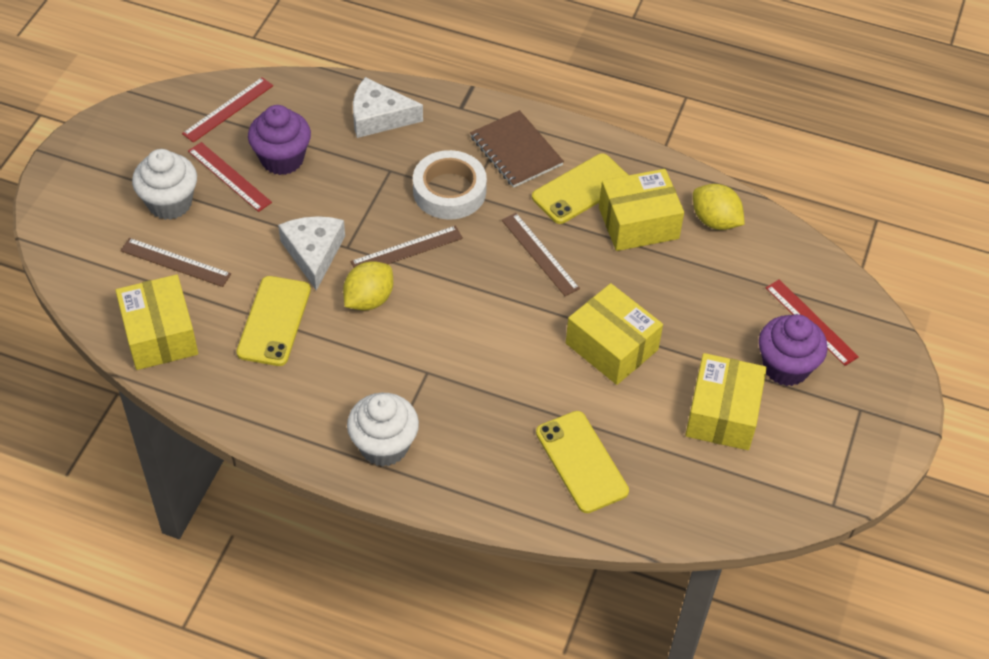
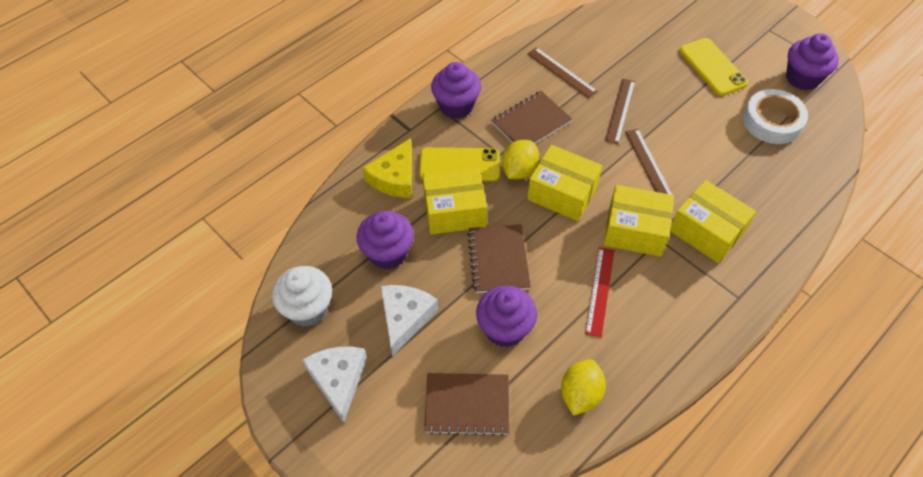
brown notebook: [470,110,564,188] = 1 -> [424,373,509,436] [467,224,531,293] [491,91,572,144] = 3
purple cupcake: [248,105,311,175] [759,314,828,386] = 2 -> [357,211,414,270] [431,62,481,119] [476,286,537,347] [786,33,839,90] = 4
red ruler: [182,77,273,143] [188,142,272,212] [766,279,859,366] = 3 -> [585,247,615,337] = 1
white cupcake: [132,149,197,220] [347,393,419,467] = 2 -> [272,266,332,327] = 1
yellow cheese: none = 0 -> [363,138,412,198] = 1
yellow phone: [237,276,311,366] [532,153,628,224] [536,411,629,513] = 3 -> [419,147,500,181] [680,38,748,96] = 2

